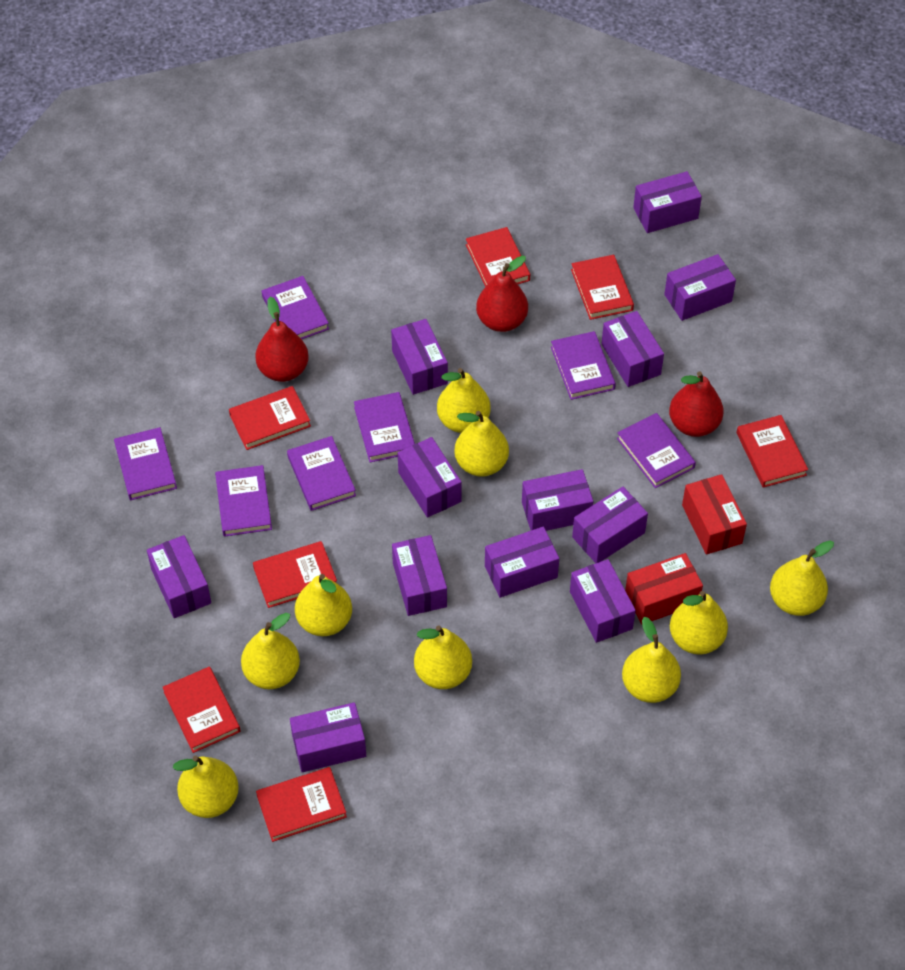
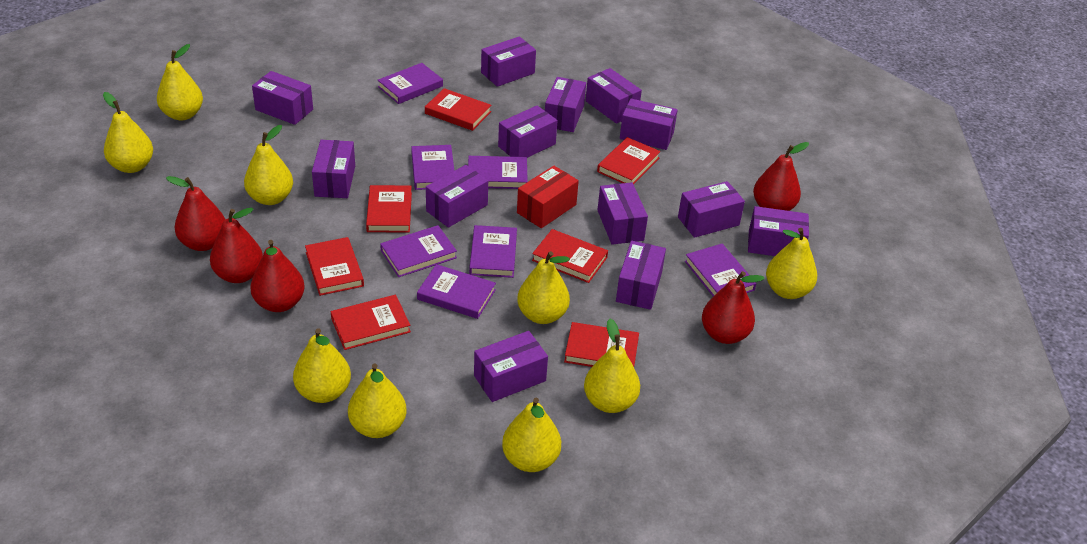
purple box: [147,535,211,618] [290,702,366,772] [391,319,448,395] [392,535,447,616] [398,437,462,518] [485,527,559,598] [522,469,593,531] [570,559,636,643] [572,487,648,563] [602,311,664,387] [633,171,702,233] [664,254,736,321] = 12 -> [252,71,313,125] [312,140,355,198] [426,165,488,228] [474,331,548,402] [481,36,536,87] [498,105,558,158] [545,77,586,132] [586,68,642,124] [597,182,648,245] [616,241,666,310] [620,99,678,150] [678,181,745,238] [748,206,809,256] = 13
red box: [625,553,703,625] [682,474,747,555] = 2 -> [517,166,579,228] = 1
red pear: [255,297,309,382] [476,256,528,332] [669,372,724,437] = 3 -> [166,176,225,251] [210,207,263,283] [250,240,305,312] [702,271,765,344] [753,142,809,211] = 5

